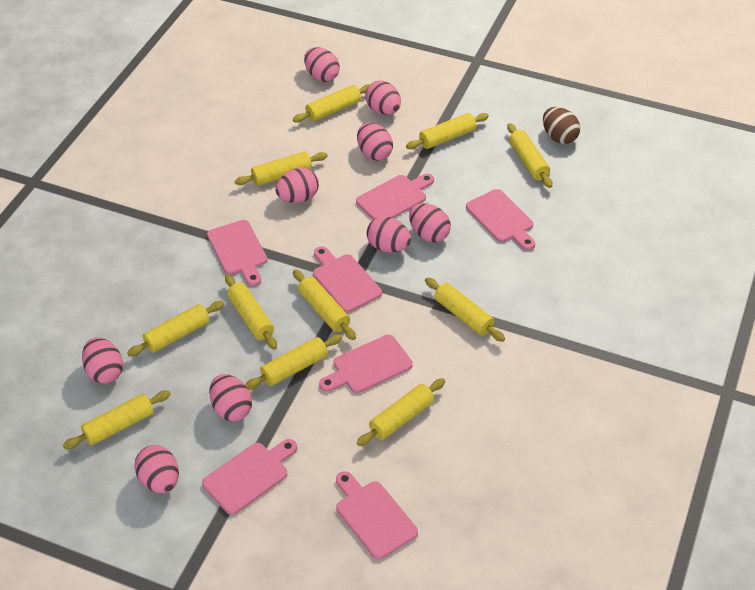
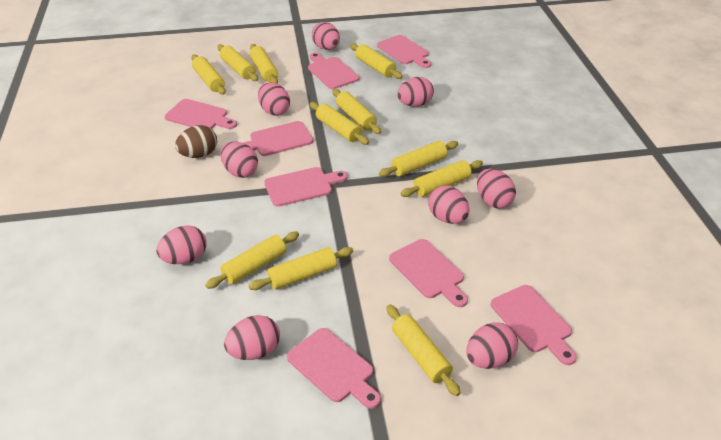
pink cutting board: [202,439,297,515] [207,220,267,286] [313,246,382,312] [319,335,413,393] [336,471,418,559] [356,174,434,220] [466,189,535,250] = 7 -> [165,99,237,129] [244,121,313,156] [264,167,348,207] [287,328,381,409] [308,52,359,89] [377,35,431,68] [389,239,468,307] [491,285,577,365] = 8

